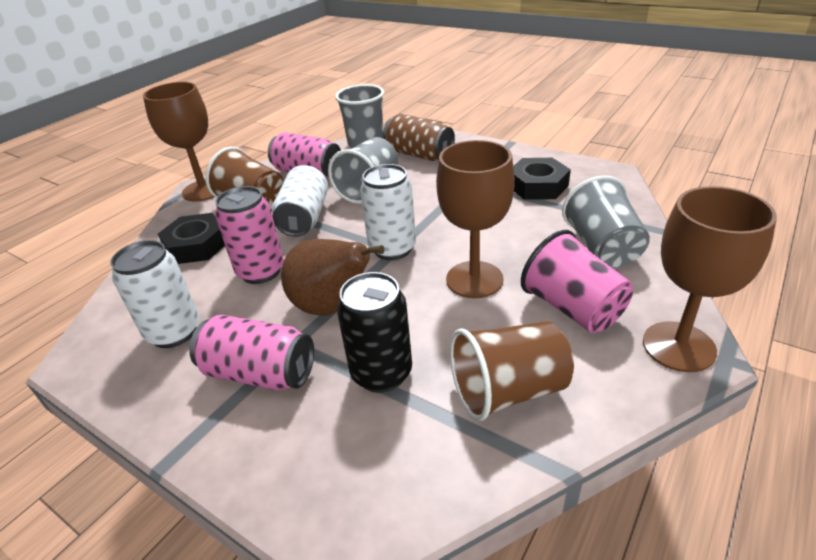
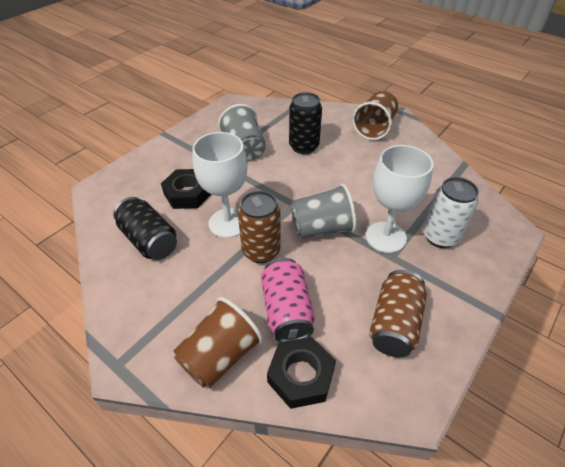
black can: [337,272,412,393] = 1 -> [113,197,177,260] [289,92,322,154] = 2
brown can: [383,114,455,161] = 1 -> [238,191,281,263] [369,270,427,357] = 2
brown goblet: [143,82,214,202] [436,140,515,298] [643,186,777,372] = 3 -> none = 0
brown pear: [281,239,384,316] = 1 -> none = 0
grey cup: [328,137,398,204] [335,84,384,148] [562,175,650,268] = 3 -> [218,104,266,161] [291,184,356,239] = 2
pink can: [189,315,314,391] [215,186,284,284] [268,132,341,178] = 3 -> [261,258,315,342] = 1
pink cup: [521,230,633,333] = 1 -> none = 0
white can: [110,240,199,348] [272,165,328,237] [360,164,416,260] = 3 -> [423,177,479,248] = 1
white goblet: none = 0 -> [193,132,248,238] [366,145,433,253] = 2

